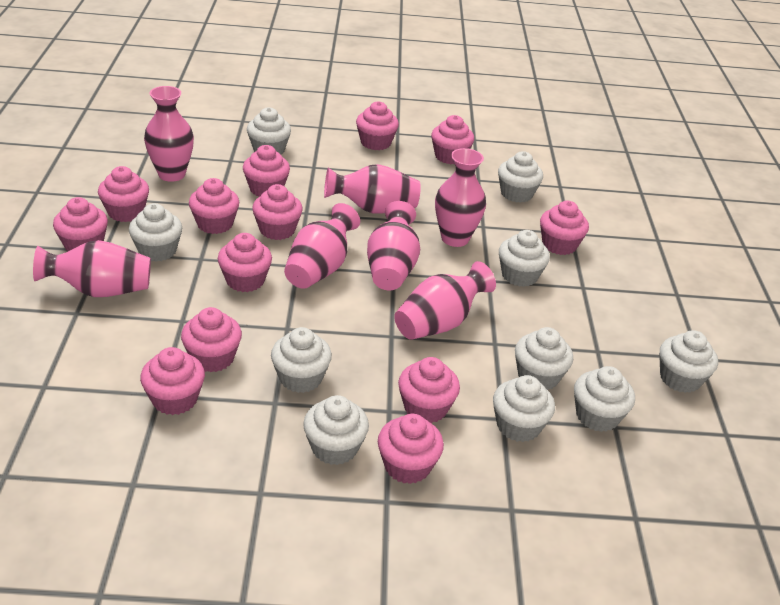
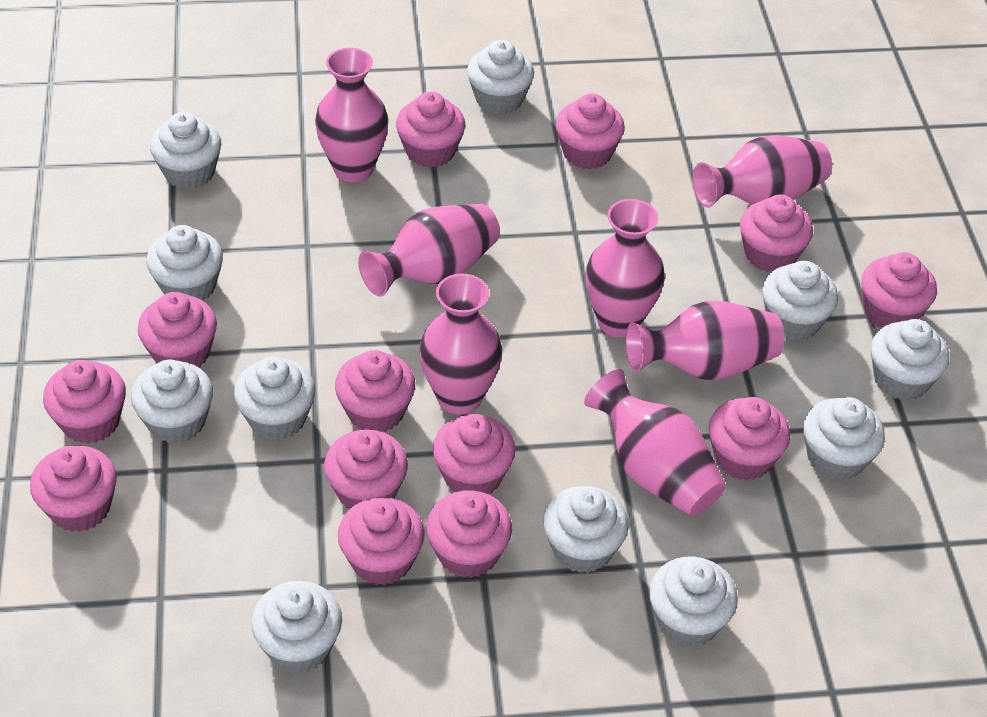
white cupcake: [129,203,182,262] [247,107,291,154] [271,327,332,393] [303,395,369,465] [493,375,555,442] [498,151,543,203] [499,230,550,287] [515,327,573,390] [574,366,635,432] [659,330,718,393] = 10 -> [131,359,213,443] [147,225,223,301] [150,112,222,189] [234,357,316,440] [251,581,342,673] [467,40,534,114] [543,486,629,573] [649,557,738,647] [762,261,838,341] [803,397,885,481] [871,319,949,400] = 11

